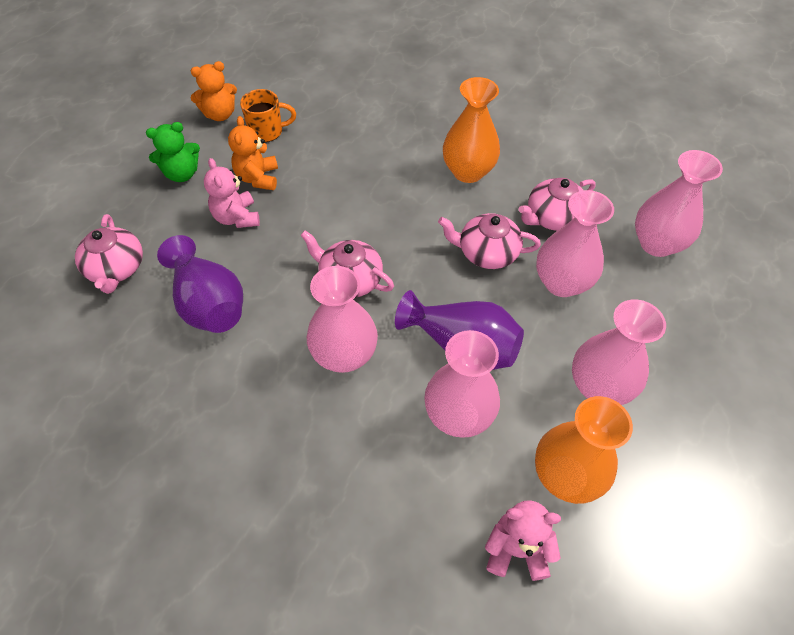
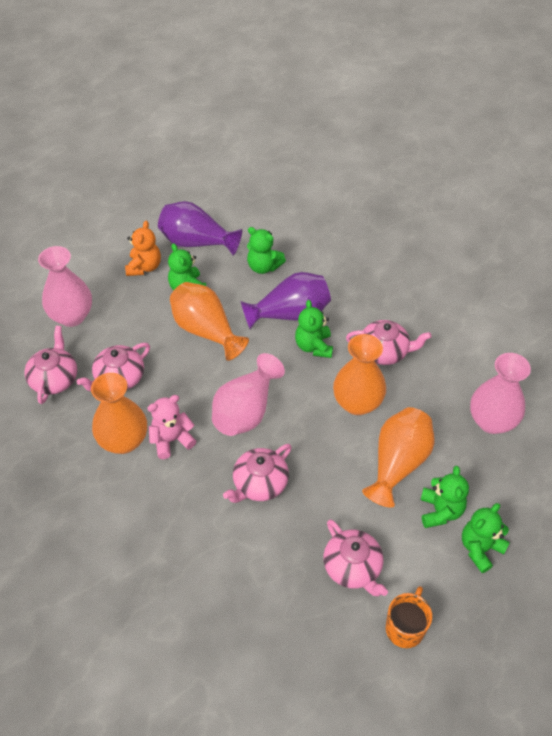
green teddy bear: [146,122,200,182] = 1 -> [168,243,206,290] [247,227,286,274] [295,300,333,358] [421,466,469,528] [462,503,510,573] = 5
orange teddy bear: [191,61,237,121] [228,116,278,190] = 2 -> [125,221,161,276] = 1
orange vase: [443,77,500,183] [535,396,633,504] = 2 -> [91,373,147,454] [170,282,249,361] [333,334,386,415] [362,407,435,508] = 4
pink teapot: [75,214,143,294] [300,230,394,298] [438,213,541,269] [519,178,596,231] = 4 -> [24,326,77,404] [77,343,150,391] [223,444,292,503] [323,519,388,596] [346,320,431,365] = 5
pink teddy bear: [204,158,260,228] [485,500,561,581] = 2 -> [148,395,196,459] = 1
pink vase: [307,266,378,373] [424,330,500,438] [536,190,614,297] [572,299,666,405] [635,150,723,257] = 5 -> [38,246,92,327] [212,353,285,436] [470,353,531,434] = 3

